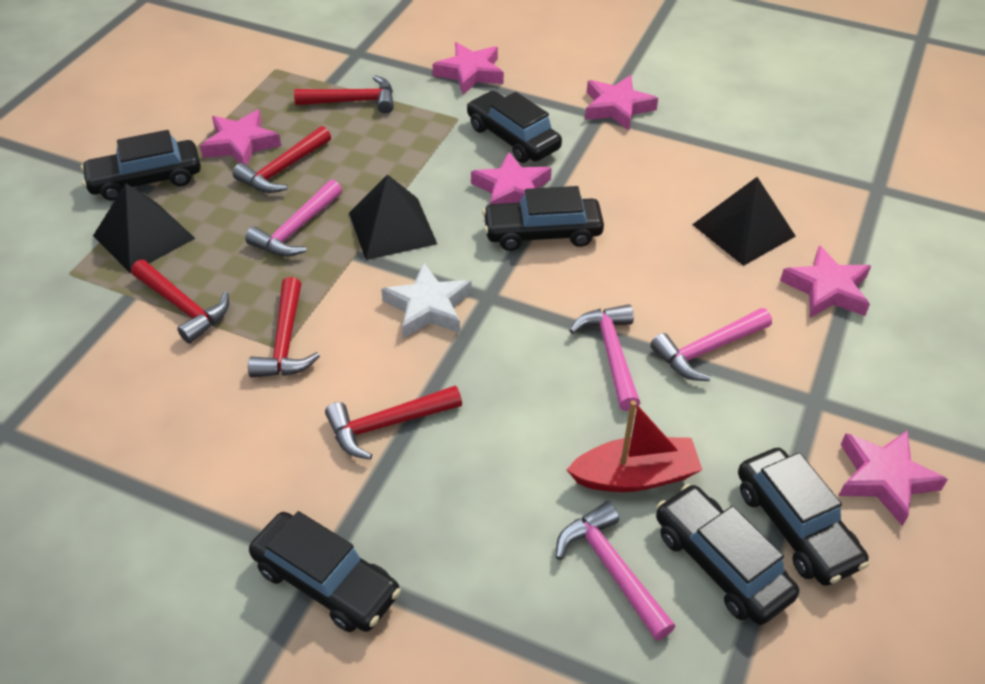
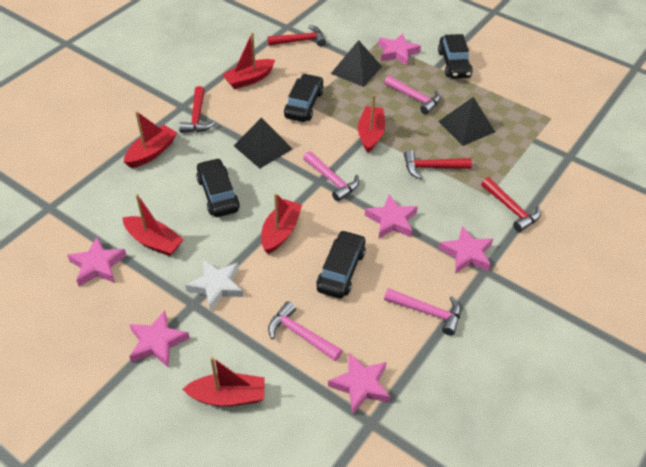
black car: [81,130,201,201] [249,511,401,632] [467,91,562,163] [482,186,604,251] [656,484,799,625] [738,448,869,586] = 6 -> [196,158,240,217] [284,74,324,122] [316,230,366,299] [438,34,473,79] = 4
red boat: [567,400,702,492] = 1 -> [123,194,184,256] [124,111,177,168] [182,357,265,407] [222,32,275,89] [261,193,302,254] [358,94,385,153] = 6
red hammer: [131,260,229,344] [233,126,331,193] [248,277,320,378] [294,75,394,113] [325,385,462,460] = 5 -> [179,86,215,133] [268,25,326,46] [404,150,472,179] [481,177,541,232] = 4

